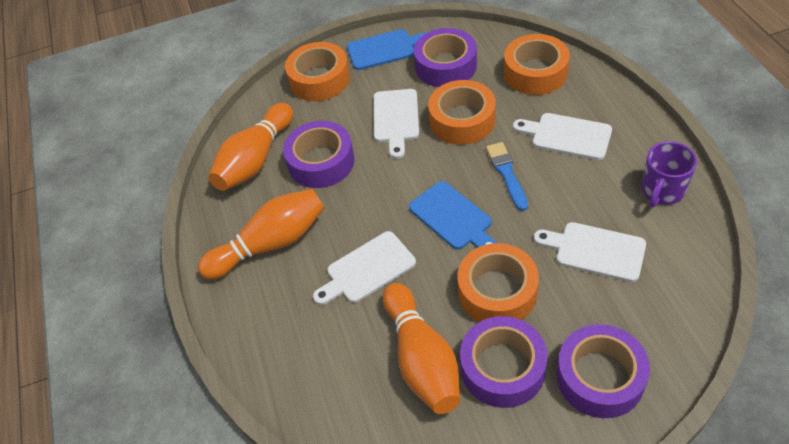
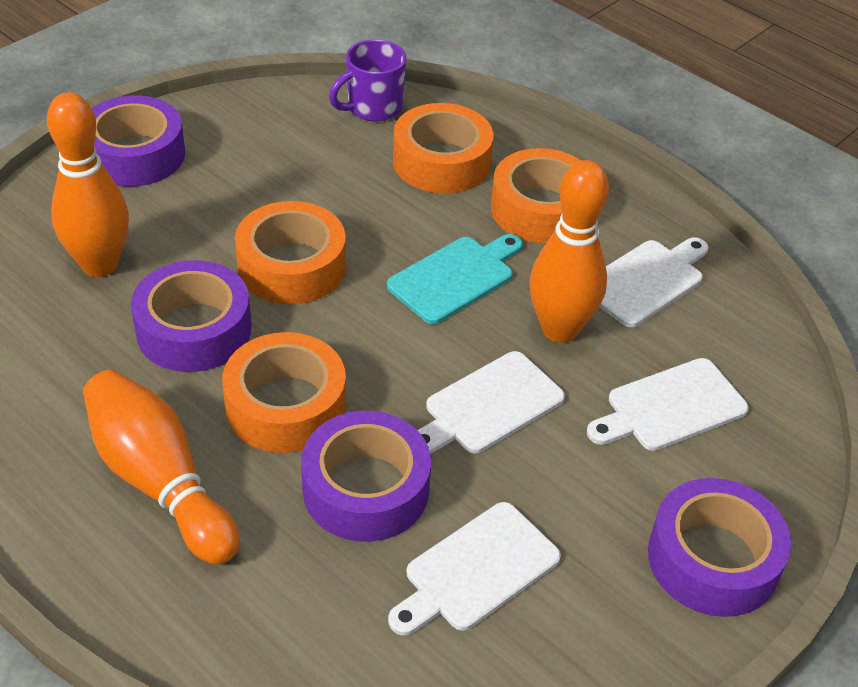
blue brush: [486,142,528,211] = 1 -> none = 0
blue cutting board: [347,29,427,70] [409,181,497,250] = 2 -> none = 0
turquoise cutting board: none = 0 -> [387,234,523,324] = 1

